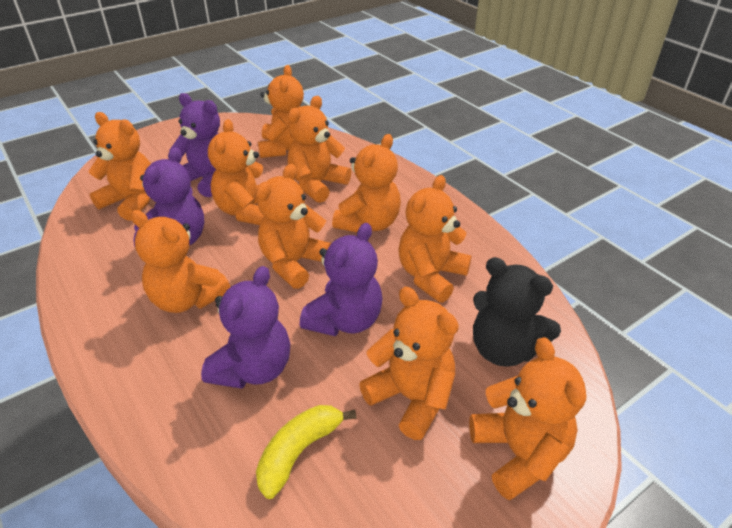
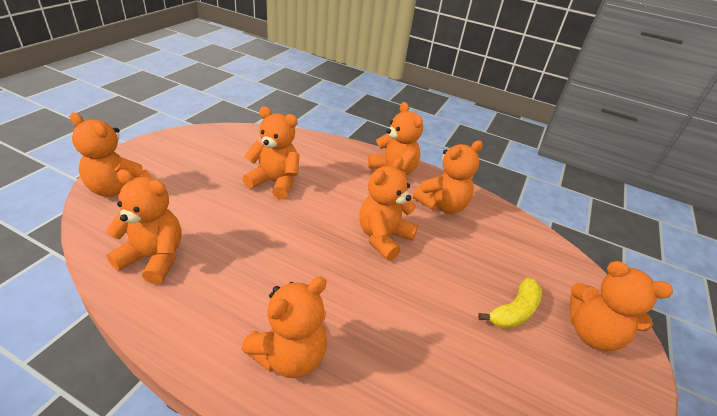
black teddy bear: [473,257,561,367] = 1 -> none = 0
orange teddy bear: [88,112,151,221] [131,210,230,313] [208,119,264,225] [256,164,331,289] [258,65,304,158] [288,96,351,203] [332,134,401,232] [359,287,459,440] [398,175,472,303] [469,337,587,500] = 10 -> [70,113,151,197] [106,169,182,284] [241,277,327,378] [243,106,300,199] [359,157,418,261] [368,102,423,176] [413,140,483,214] [570,261,673,351] = 8
purple teddy bear: [133,147,204,246] [169,93,220,197] [201,266,290,389] [300,223,383,336] = 4 -> none = 0

